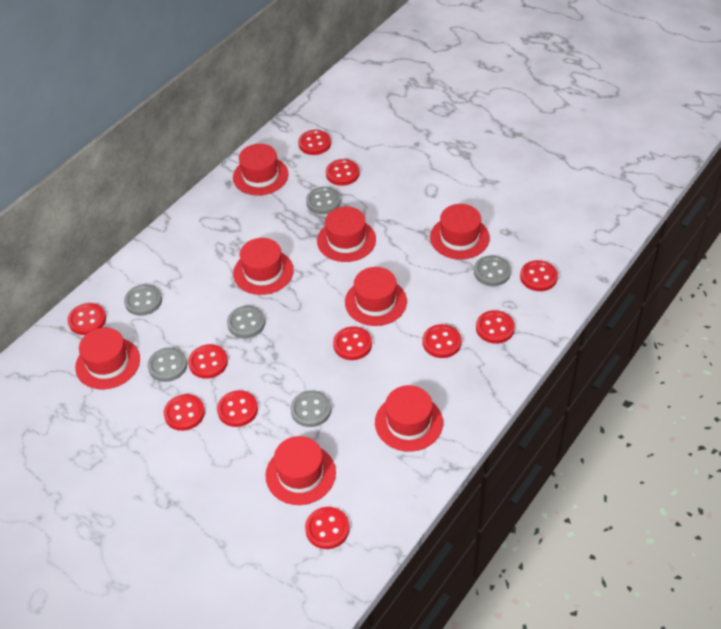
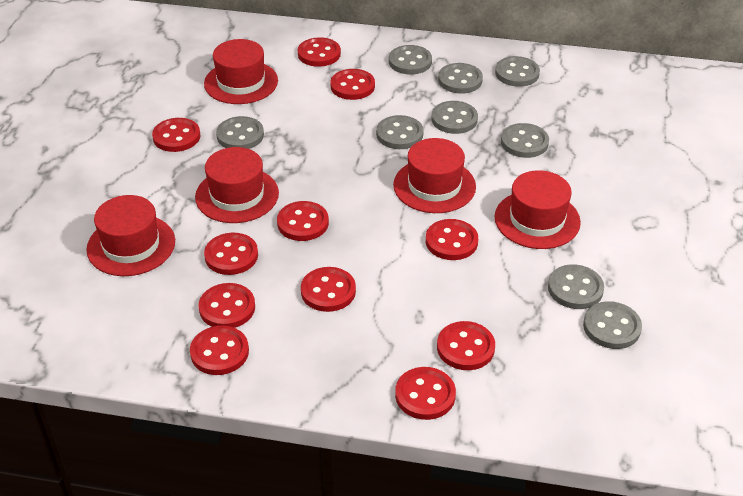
grey button: [124,284,162,316] [148,347,187,382] [227,306,265,338] [290,390,331,427] [306,187,341,214] [474,255,511,286] = 6 -> [216,116,264,149] [376,115,424,149] [389,45,432,74] [431,101,478,134] [438,63,483,94] [495,56,540,87] [501,123,549,158] [548,264,604,309] [583,301,642,349] = 9
red hat: [75,328,140,389] [233,144,289,195] [233,238,294,295] [265,436,336,505] [317,206,376,262] [345,267,407,326] [375,385,443,452] [430,204,490,260] = 8 -> [87,195,175,276] [195,147,279,223] [204,39,278,104] [393,138,476,213] [495,170,581,249] = 5

